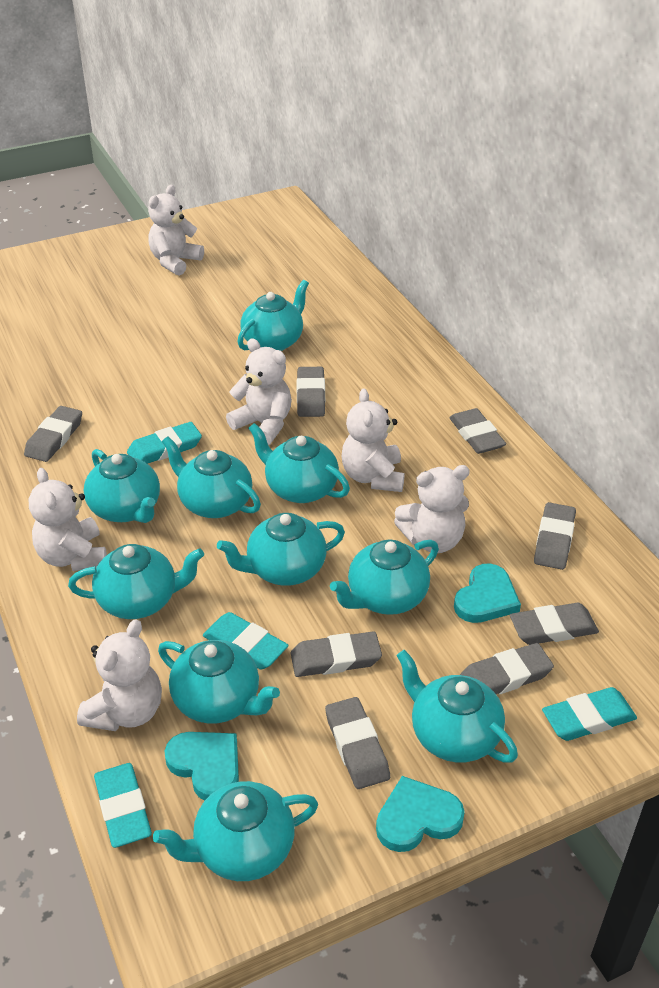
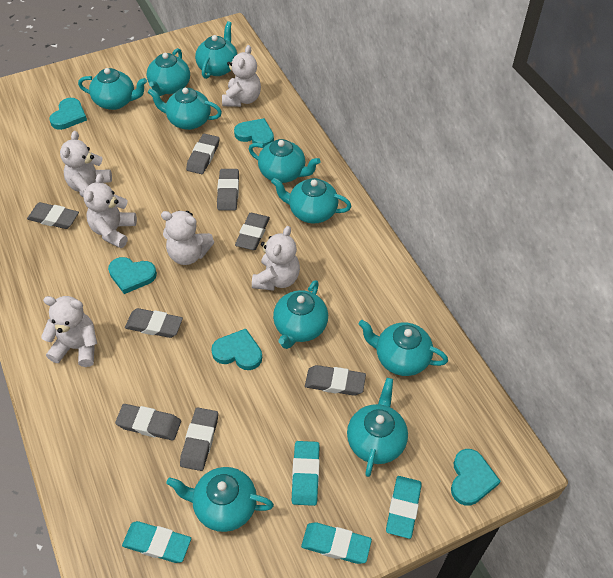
turquoise heart: [165,732,239,801] [376,776,465,852] [454,564,521,623] = 3 -> [49,98,87,130] [108,257,157,294] [211,329,262,370] [234,118,274,148] [451,449,501,506] = 5

